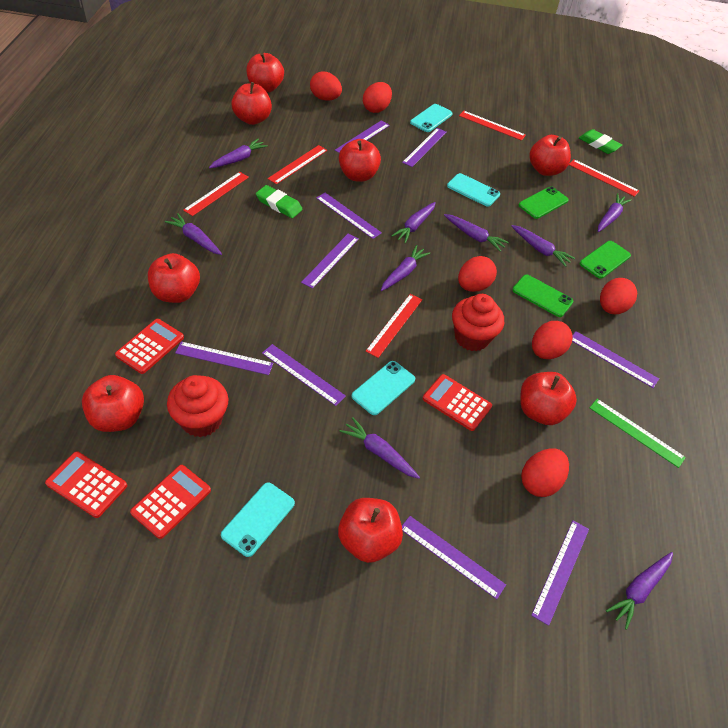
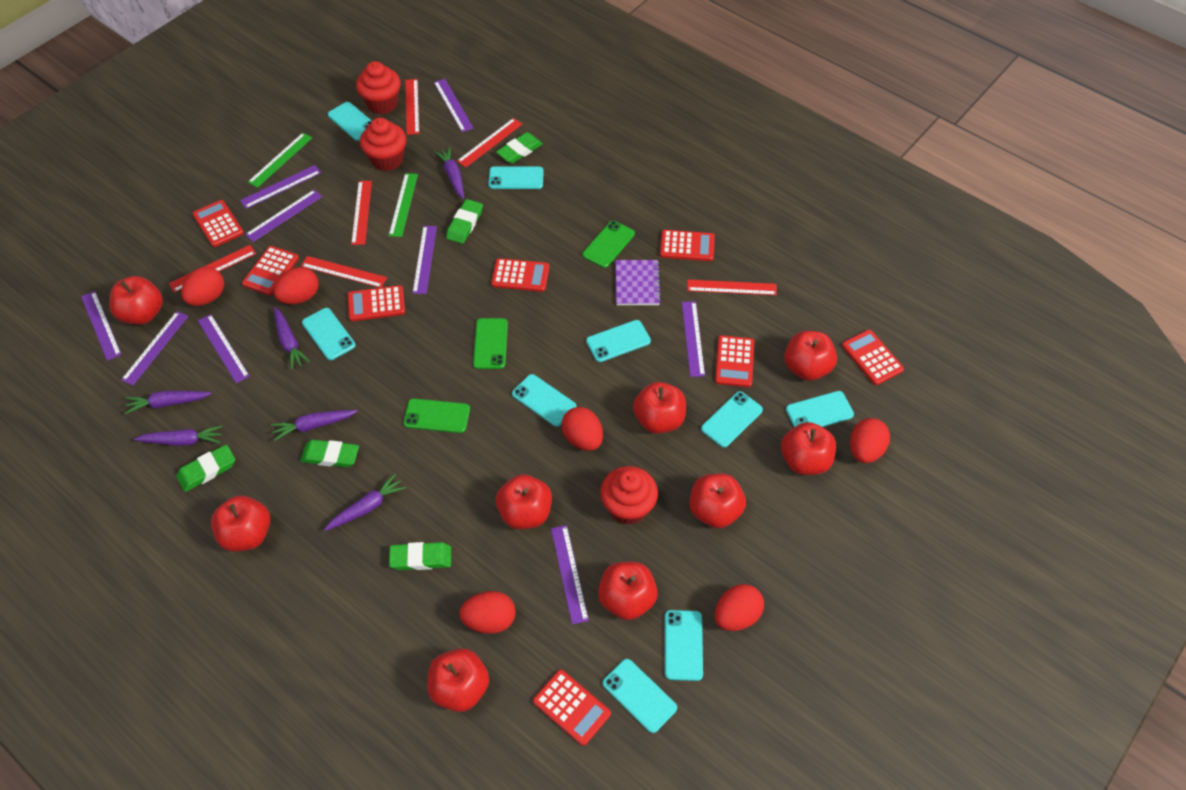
green eraser: [256,185,303,218] [579,129,622,154] = 2 -> [176,444,235,492] [301,440,359,467] [389,542,451,570] [446,199,483,244] [496,132,543,163] = 5
green ruler: [590,399,686,468] = 1 -> [248,133,312,188] [389,173,418,237] = 2
purple carrot: [165,213,222,255] [209,139,268,169] [340,417,420,479] [381,245,431,291] [391,202,436,244] [444,214,509,252] [511,225,575,267] [598,193,632,232] [606,552,673,630] = 9 -> [125,391,212,414] [134,426,222,446] [271,410,358,441] [274,307,310,370] [324,474,406,531] [434,147,464,199] = 6
purple notebook: none = 0 -> [616,260,661,305] = 1
red apple: [82,375,144,432] [148,253,200,303] [231,82,272,125] [246,53,284,93] [338,498,403,563] [339,139,381,182] [520,372,577,425] [529,135,571,176] = 8 -> [109,276,163,325] [211,496,270,551] [427,648,489,712] [496,474,552,529] [598,562,658,620] [633,382,686,434] [690,473,746,528] [781,422,836,475] [784,331,837,381] = 9
red calculator: [45,451,127,518] [115,319,184,374] [130,465,211,539] [423,374,492,431] = 4 -> [193,200,244,247] [242,246,299,296] [347,285,405,321] [491,258,549,292] [533,669,611,746] [660,230,715,261] [715,335,754,387] [842,330,904,385] = 8
red cupcake: [167,375,228,437] [452,294,504,351] = 2 -> [356,61,401,114] [360,118,406,171] [600,466,658,525] = 3
red ruler: [183,172,249,216] [268,145,327,184] [365,294,422,358] [459,111,526,141] [569,159,639,197] = 5 -> [169,245,256,293] [301,256,387,288] [351,181,372,245] [405,79,420,135] [457,118,522,167] [687,280,777,295] = 6
turquoise phone: [221,483,295,557] [352,361,415,415] [410,104,453,132] [447,173,500,207] = 4 -> [302,308,356,360] [328,102,372,141] [489,166,544,189] [512,374,577,427] [586,320,651,362] [603,659,677,733] [665,610,703,681] [701,391,763,448] [786,391,854,427] = 9

